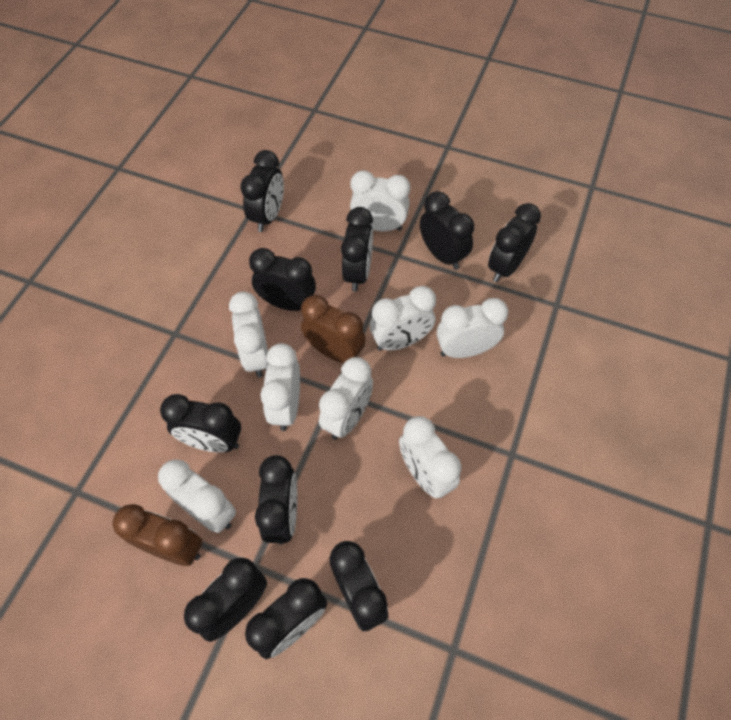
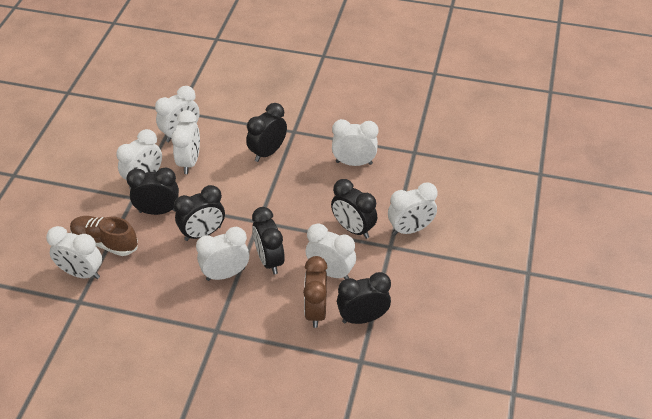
black clock: [160,394,241,453] [184,558,267,642] [240,150,284,232] [245,578,327,659] [249,248,316,311] [255,455,297,544] [330,541,388,631] [341,207,373,292] [420,191,474,270] [488,203,541,282] = 10 -> [126,168,179,215] [174,185,225,241] [246,103,287,162] [252,207,285,275] [331,179,377,239] [337,272,391,324] = 6
brown clock: [112,504,202,566] [301,295,366,363] = 2 -> [303,256,328,328] = 1
brown shoe: none = 0 -> [70,216,138,256] = 1

